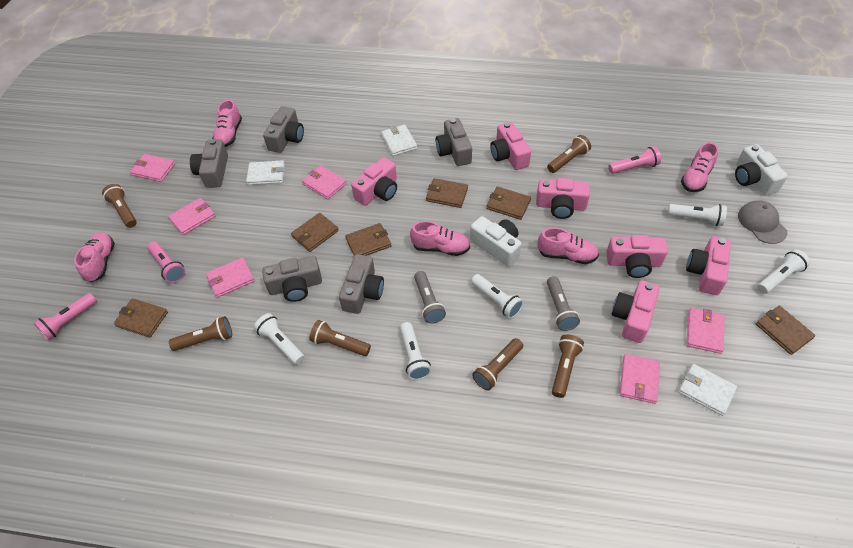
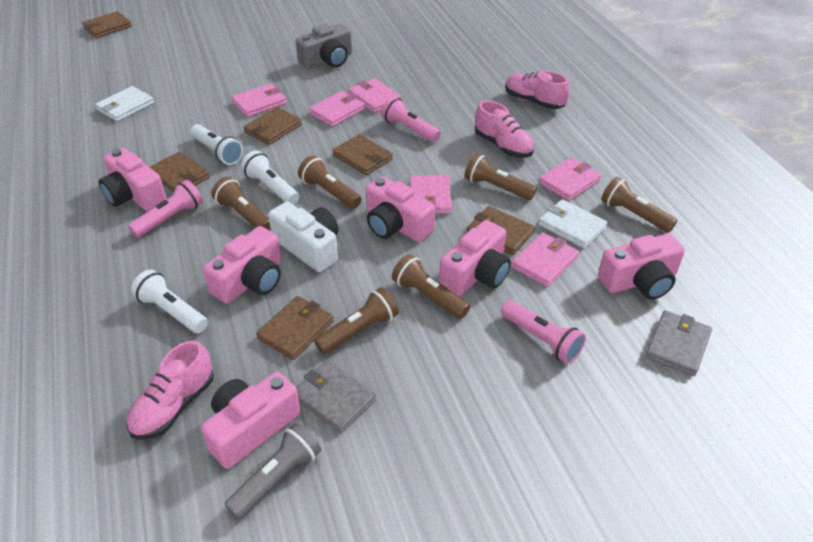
grey camera: [190,139,228,188] [262,256,322,302] [263,106,304,153] [339,254,384,314] [435,118,472,166] = 5 -> [296,23,352,69] = 1
grey cap: [738,201,787,244] = 1 -> none = 0
grey flashlight: [414,271,446,323] [547,276,580,331] = 2 -> [225,423,321,519] = 1
grey wallet: none = 0 -> [296,360,376,433] [645,310,712,376] = 2
pink shoe: [74,232,115,282] [212,100,242,147] [410,221,470,256] [537,227,599,264] [681,142,718,192] = 5 -> [126,340,214,439] [475,100,534,158] [505,71,570,109] = 3
white camera: [470,216,522,267] [735,144,788,196] = 2 -> [268,202,339,272] = 1
white flashlight: [254,313,304,365] [400,322,431,380] [471,274,523,319] [668,204,727,226] [757,249,810,294] = 5 -> [131,269,208,333] [190,124,243,165] [241,151,299,205] = 3
white wallet: [246,160,285,185] [381,125,417,156] [678,364,737,416] = 3 -> [95,86,154,122] [538,199,608,248] = 2

